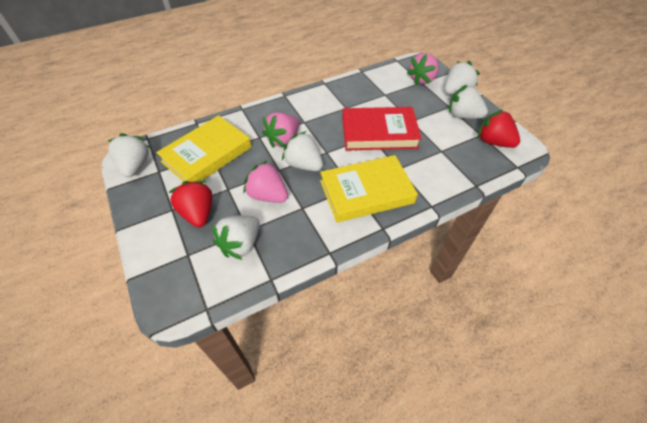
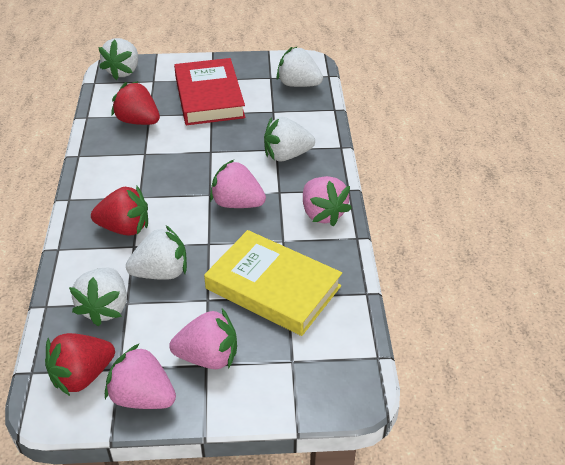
pink strawberry: [244,160,288,203] [262,112,300,147] [407,53,439,85] = 3 -> [105,343,176,409] [169,308,237,369] [210,160,266,208] [303,176,352,226] = 4
red strawberry: [168,180,212,228] [478,110,520,148] = 2 -> [45,333,115,396] [91,185,148,236] [111,81,160,125] = 3
yellow book: [156,115,252,182] [320,155,418,223] = 2 -> [204,230,342,336] = 1

